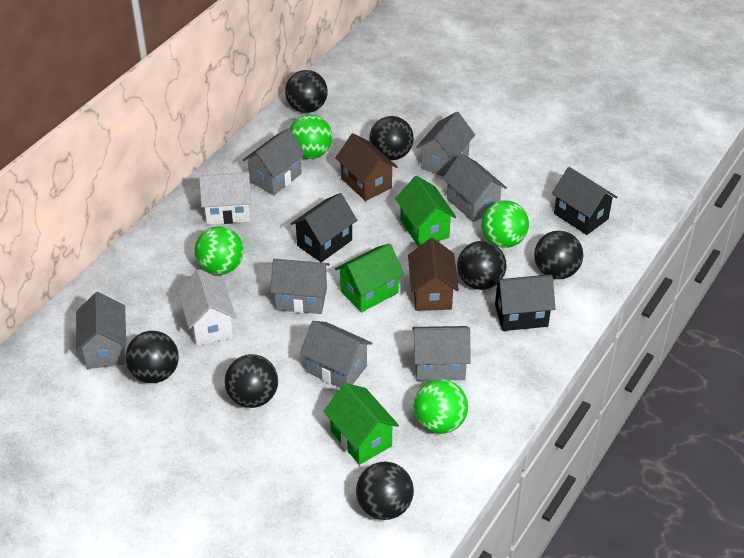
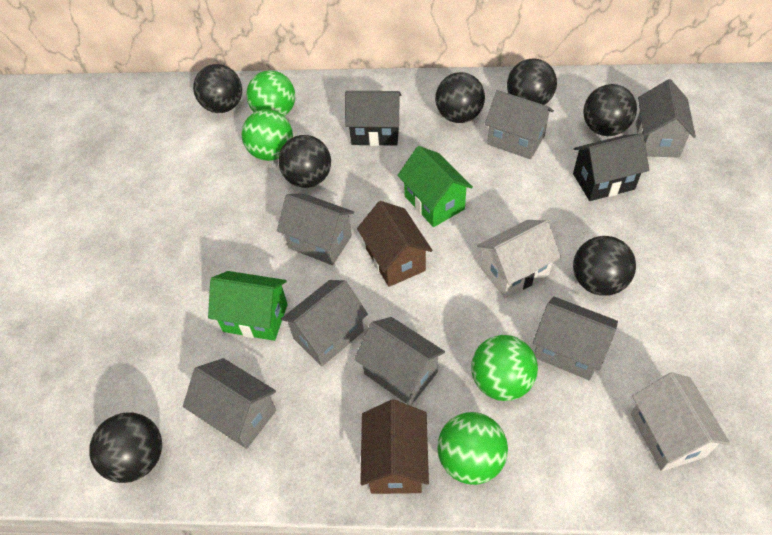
black house: [291,193,357,262] [493,275,555,331] [552,167,618,235] = 3 -> [345,91,401,146] [573,133,649,201] = 2
green house: [324,383,399,465] [335,243,404,313] [395,176,456,247] = 3 -> [208,271,288,341] [397,146,473,227] = 2

